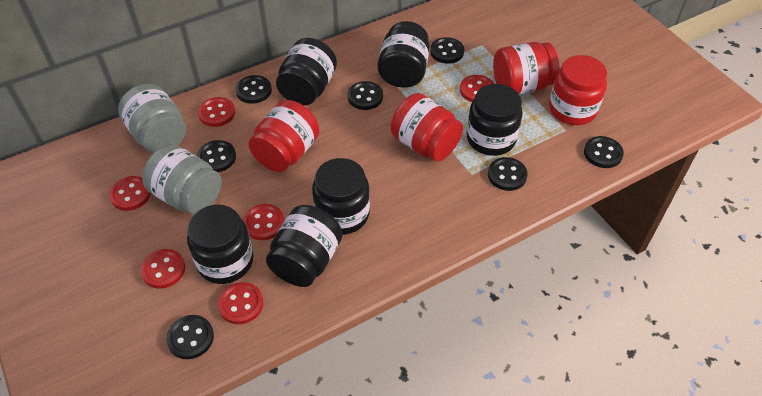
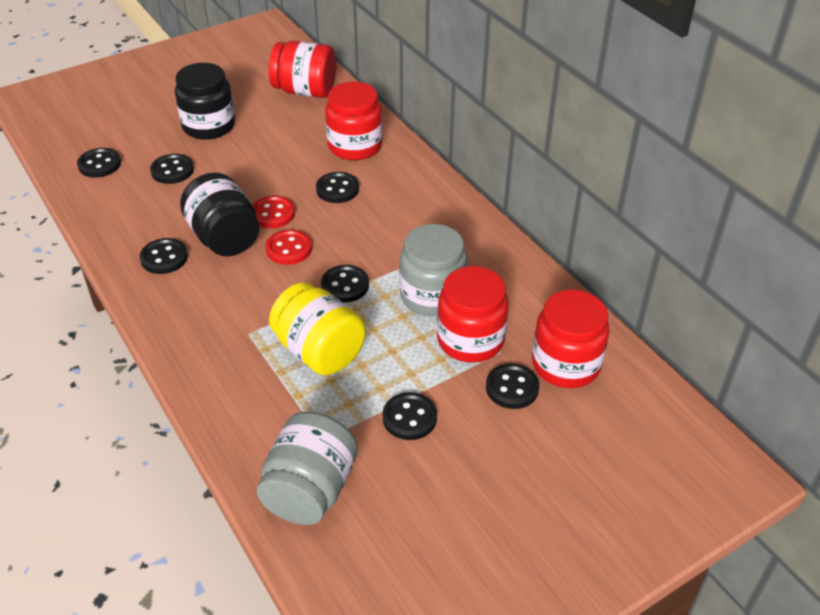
black jar: [187,205,253,284] [266,205,343,287] [276,38,337,106] [312,158,370,235] [377,21,430,88] [467,84,523,156] = 6 -> [175,63,235,140] [180,173,260,256] = 2
red button: [109,176,151,211] [140,249,185,289] [198,97,235,127] [218,282,263,324] [243,204,284,240] [460,75,494,102] = 6 -> [253,195,295,228] [265,230,312,265] = 2
yellow jar: none = 0 -> [269,282,366,375] = 1

